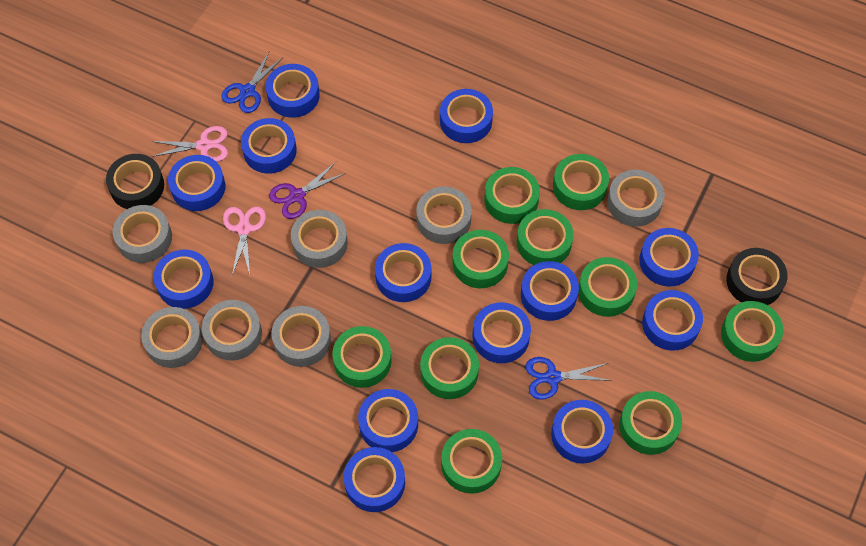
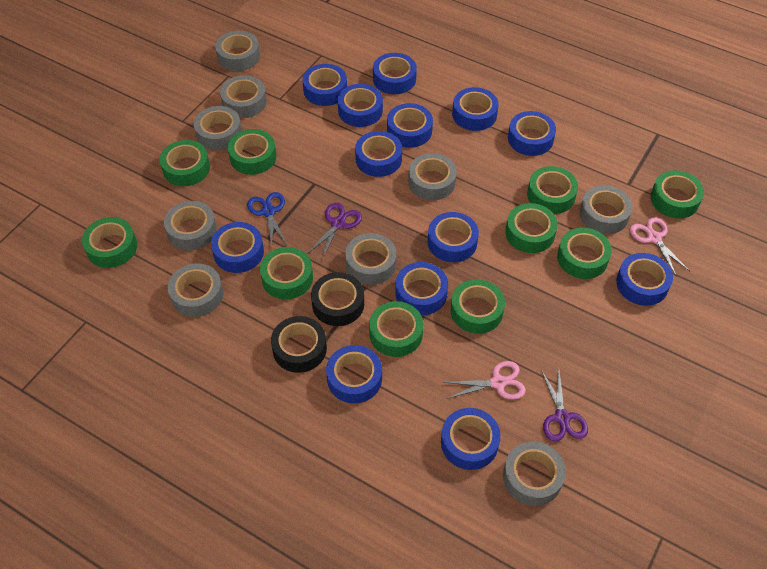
blue scissors: [221,52,283,113] [526,357,612,400] = 2 -> [247,192,288,248] = 1
grey tape: [113,205,172,263] [141,307,203,368] [202,300,262,361] [272,306,331,367] [291,210,348,268] [416,186,472,244] [607,170,665,227] = 7 -> [164,201,217,251] [168,263,223,317] [194,106,242,150] [215,31,260,71] [220,75,267,118] [345,233,397,285] [408,153,457,200] [503,442,566,506] [580,185,632,234] = 9
purple scissors: [269,162,346,219] = 1 -> [307,203,362,261] [541,370,588,442] = 2

